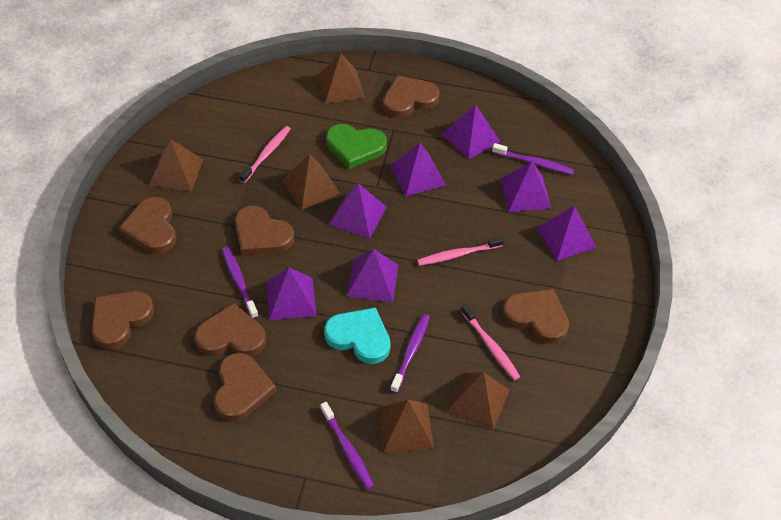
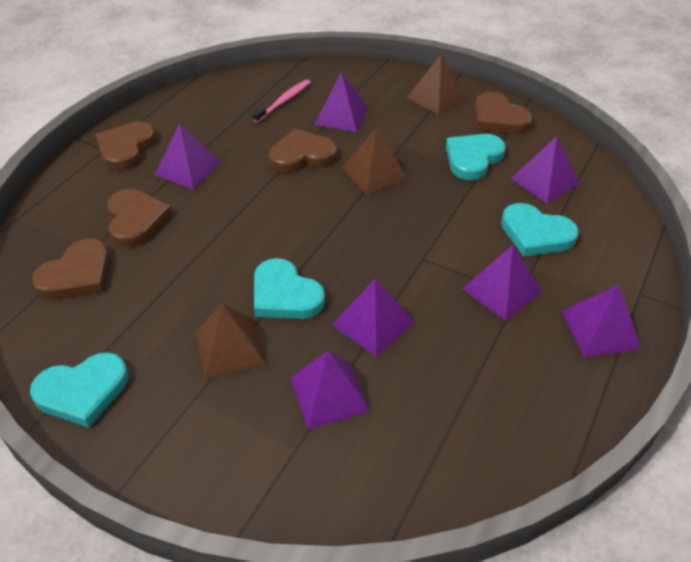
brown heart: [91,291,154,349] [119,197,176,254] [195,303,266,356] [214,353,276,421] [235,206,294,255] [383,75,440,118] [503,289,569,344] = 7 -> [32,238,110,299] [95,122,156,170] [107,189,172,247] [269,129,337,173] [474,92,533,134] = 5
brown pyramid: [149,139,204,192] [282,154,341,209] [318,53,365,104] [378,400,434,453] [446,372,510,430] = 5 -> [195,304,267,379] [342,129,408,194] [406,55,466,115] = 3
green heart: [326,124,387,169] = 1 -> none = 0
pink toothbrush: [239,126,291,183] [417,236,504,266] [461,304,520,380] = 3 -> [252,80,311,123] = 1
purple toothbrush: [222,247,258,319] [320,402,374,490] [390,314,430,393] [492,143,574,175] = 4 -> none = 0
turquoise heart: [324,307,391,364] = 1 -> [30,352,129,428] [254,258,325,319] [446,134,506,180] [501,203,579,257] = 4

